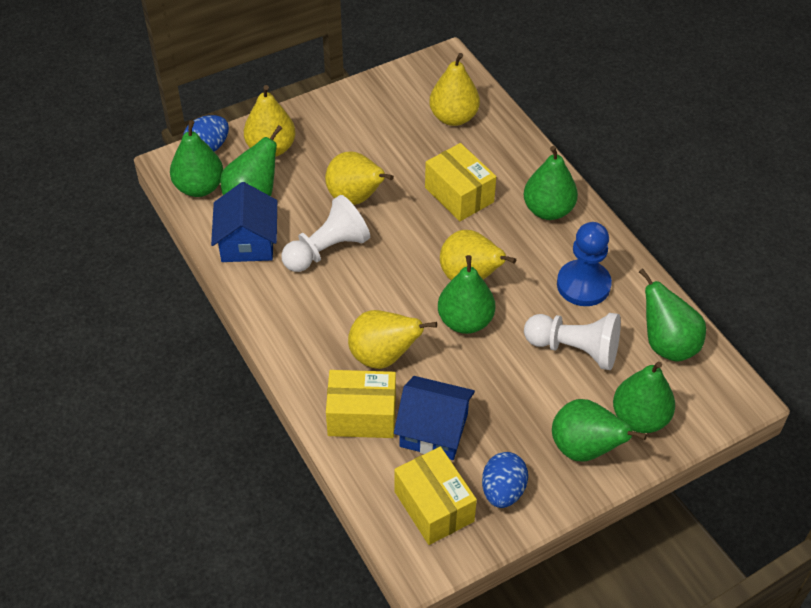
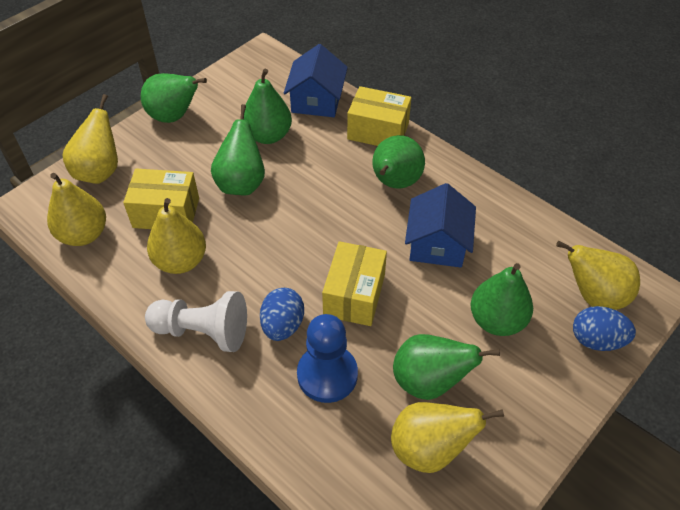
green pear: [170,120,223,197] [220,125,282,196] [438,255,495,334] [524,146,578,220] [552,399,647,462] [613,362,675,433] [639,268,706,362] = 7 -> [141,73,207,123] [211,104,265,196] [244,69,292,144] [372,135,425,189] [393,334,500,400] [471,263,533,336] = 6
white pawn: [281,195,370,272] [524,313,621,370] = 2 -> [145,291,247,352] = 1

